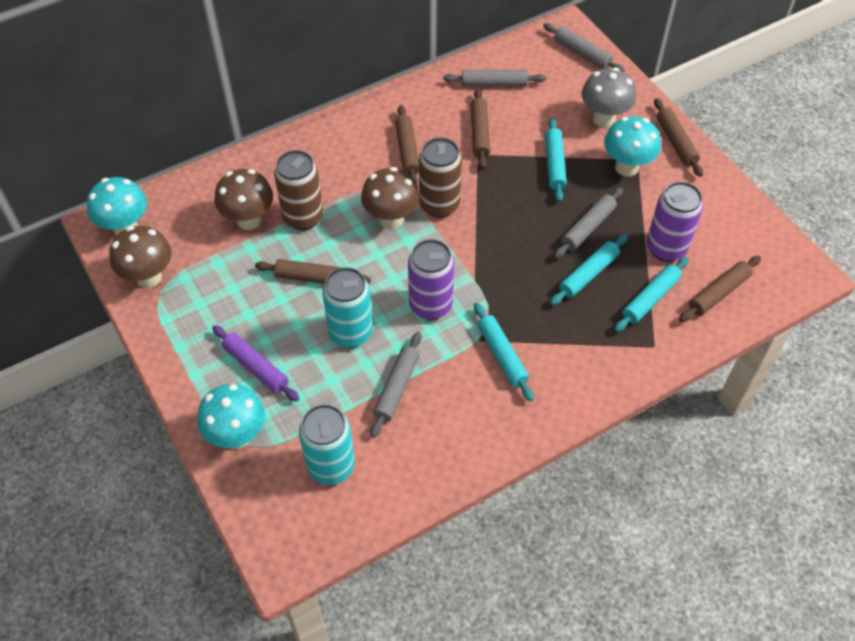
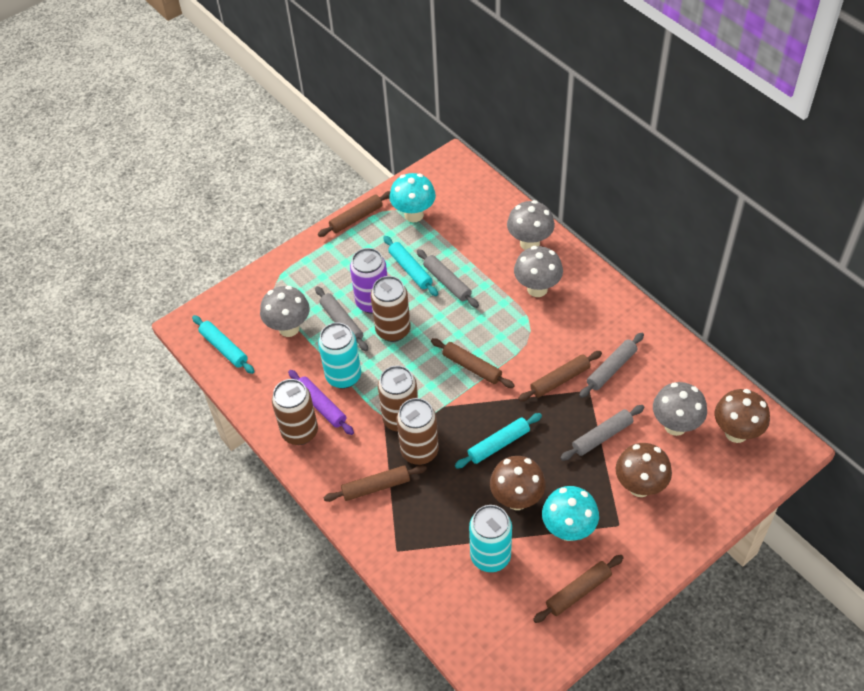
brown can: [274,150,323,230] [419,137,462,217] = 2 -> [272,379,318,445] [371,276,411,342] [378,366,418,432] [396,398,439,465] = 4
grey mushroom: [581,68,636,128] = 1 -> [260,286,310,337] [507,200,555,250] [514,246,563,297] [653,382,707,436] = 4
purple can: [408,239,454,320] [646,181,703,262] = 2 -> [350,248,387,314] = 1
turquoise mushroom: [87,177,147,236] [197,384,265,449] [604,116,661,177] = 3 -> [389,173,436,222] [542,486,599,541] = 2
turquoise rolling pin: [474,303,534,402] [545,118,567,202] [550,234,628,306] [614,257,689,332] = 4 -> [192,315,255,374] [383,236,438,296] [455,413,542,469] = 3

